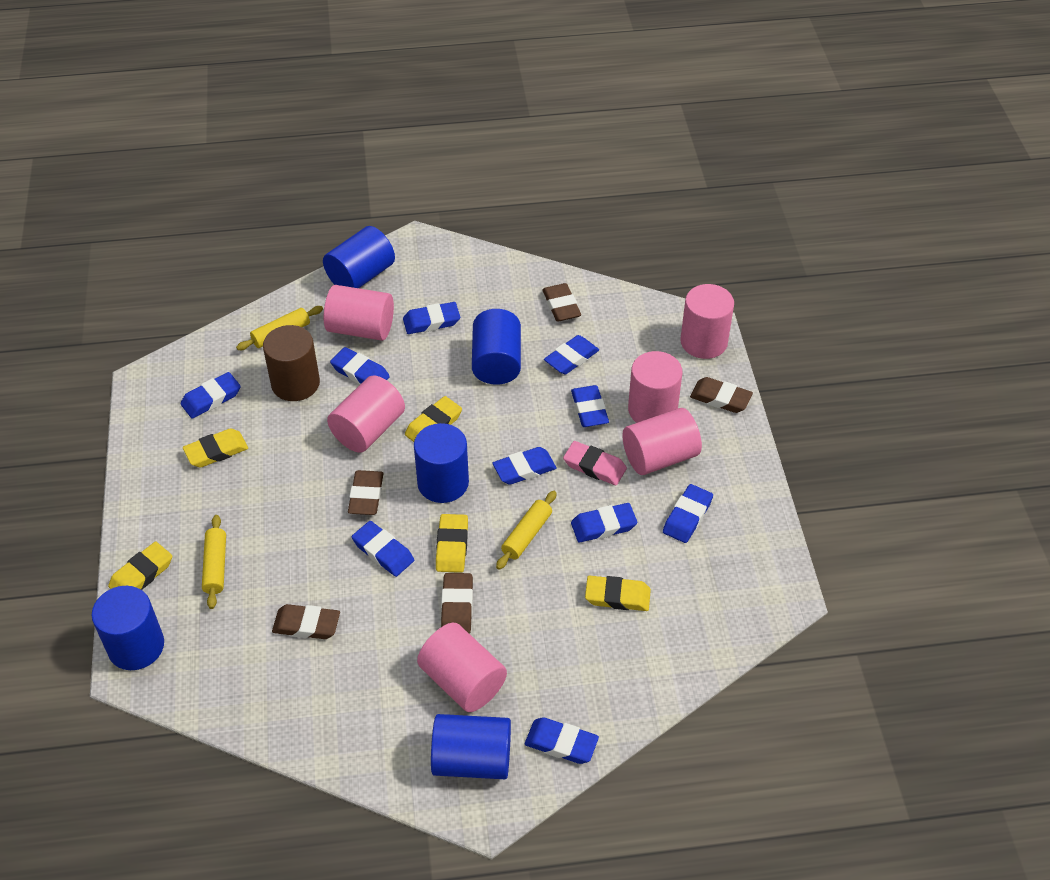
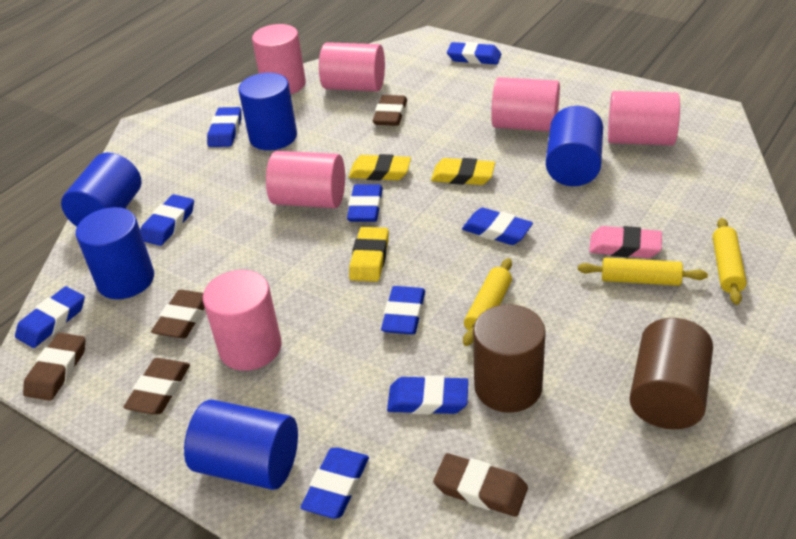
blue eraser: [180,372,241,418] [330,347,390,384] [352,521,414,577] [403,302,460,334] [493,447,556,485] [525,717,599,764] [544,335,599,374] [571,385,609,427] [571,503,637,543] [663,484,713,543] = 10 -> [15,286,85,348] [140,194,194,246] [207,107,242,147] [300,448,369,519] [347,184,383,222] [381,286,425,335] [387,375,468,415] [447,42,501,65] [462,208,533,245] = 9
brown cylinder: [263,325,320,401] = 1 -> [473,304,546,413] [629,318,713,429] = 2
yellow eraser: [108,542,172,590] [183,428,248,468] [405,396,462,442] [436,514,468,573] [585,576,651,611] = 5 -> [349,154,411,180] [349,227,389,282] [431,158,495,185] = 3

